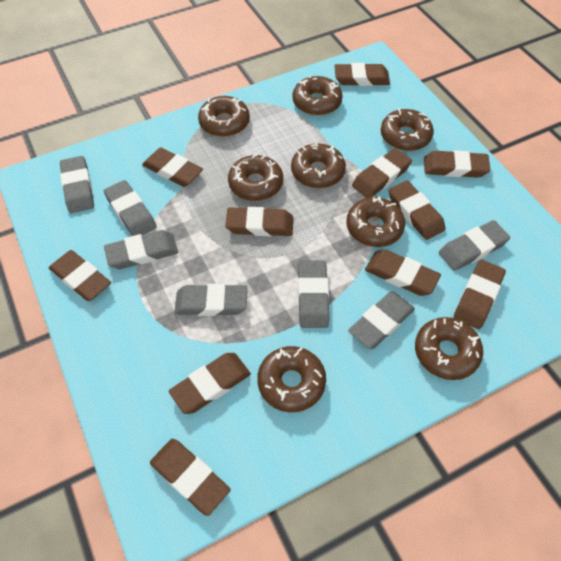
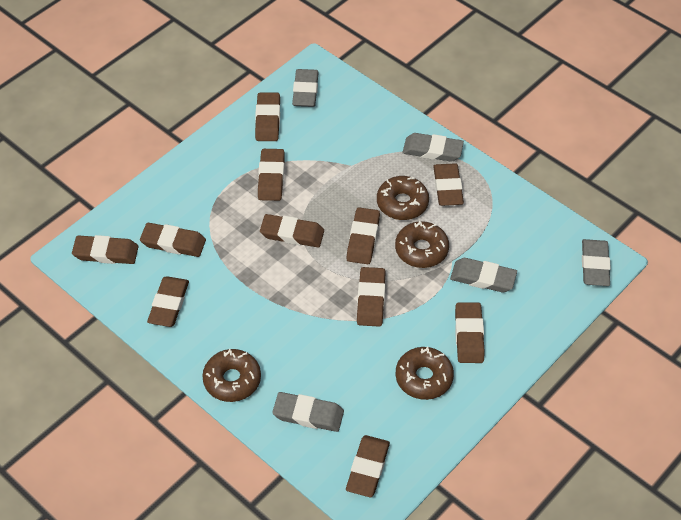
brown donut: [198,96,250,137] [228,154,283,201] [257,346,326,412] [291,143,346,188] [292,75,343,116] [346,196,405,247] [381,108,434,151] [415,317,483,380] = 8 -> [202,349,261,402] [377,176,429,220] [395,221,449,268] [395,347,454,400] = 4
grey eraser: [60,156,94,213] [104,180,157,236] [104,230,178,269] [174,284,247,316] [298,260,329,328] [348,292,415,349] [439,220,510,271] = 7 -> [272,392,344,432] [292,69,319,107] [403,133,464,162] [450,258,517,292] [582,239,611,286] = 5

